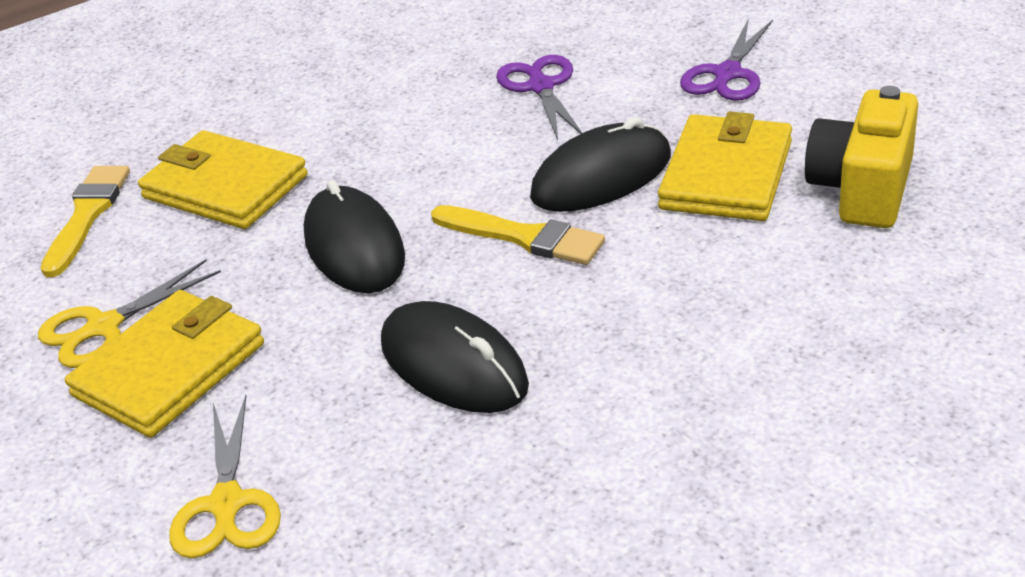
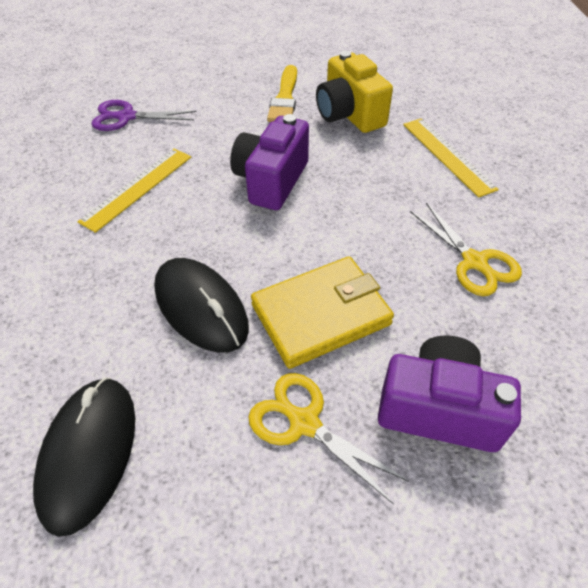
black mouse: [304,180,405,293] [381,301,529,413] [530,117,671,212] = 3 -> [33,377,135,537] [154,258,249,353] = 2
purple camera: none = 0 -> [230,114,309,210] [378,335,521,452] = 2
purple scissors: [496,55,582,140] [680,18,773,101] = 2 -> [91,100,196,131] = 1
yellow brush: [41,166,130,277] [431,205,605,265] = 2 -> [267,65,297,122] = 1
yellow ruler: none = 0 -> [77,149,191,233] [403,118,499,198] = 2
yellow wallet: [65,290,264,438] [138,130,308,229] [658,112,792,221] = 3 -> [251,256,394,369] = 1

